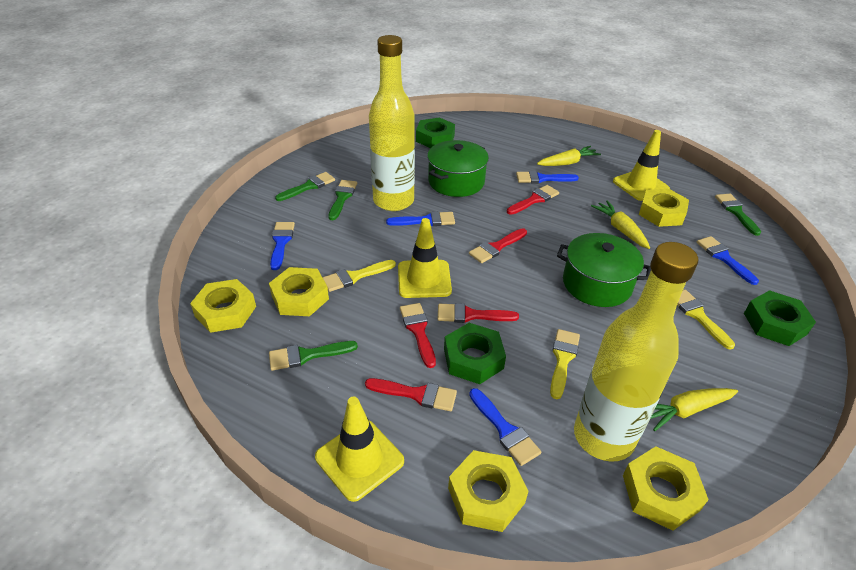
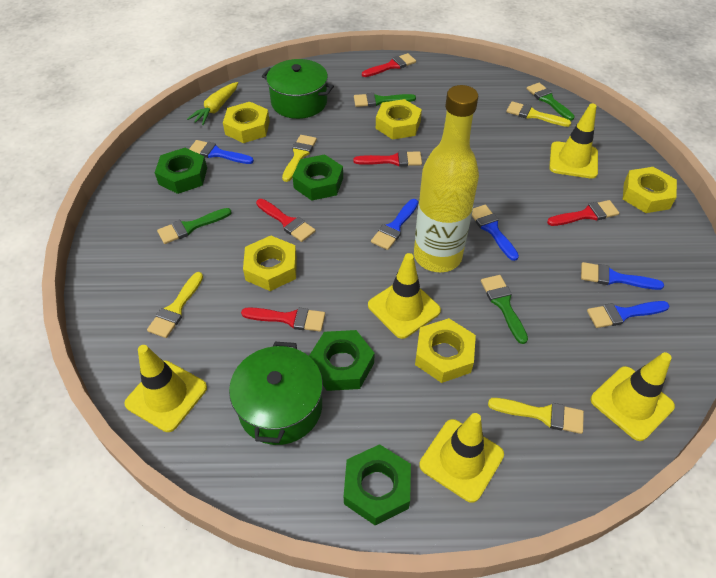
green nut: [416,118,455,148] [444,323,506,384] [744,290,816,346] = 3 -> [155,148,207,194] [292,154,343,201] [309,330,375,391] [344,444,411,526] = 4
yellow bottle: [369,35,415,211] [574,242,698,462] = 2 -> [414,85,479,272] = 1
yellow brush: [322,260,396,292] [550,329,580,399] [677,289,735,350] = 3 -> [147,272,203,338] [282,135,317,182] [488,398,584,434] [506,101,571,127] = 4
yellow carrot: [537,146,601,166] [591,201,650,249] [650,388,738,431] = 3 -> [187,82,238,125] = 1
yellow traffic cone: [315,397,404,502] [398,218,452,298] [613,130,670,201] = 3 -> [124,345,207,432] [368,253,441,339] [419,413,504,503] [549,103,598,179] [591,352,675,441] = 5

